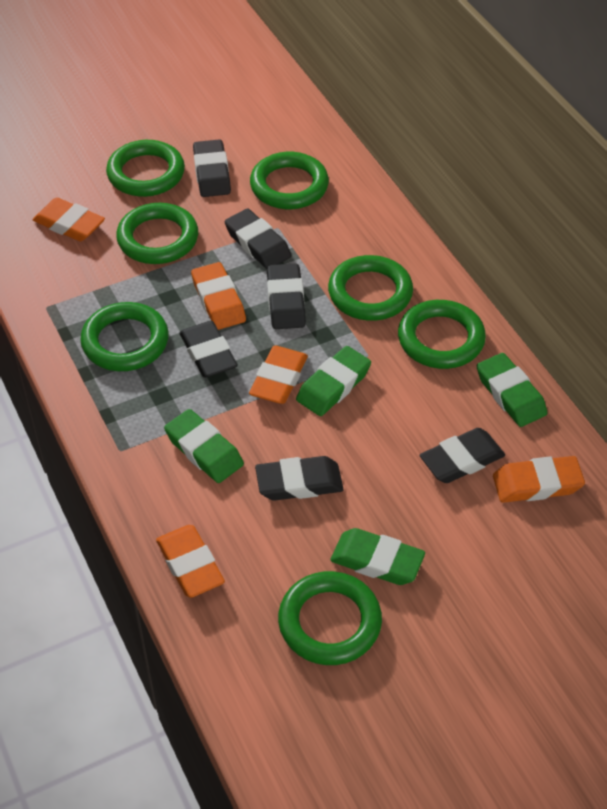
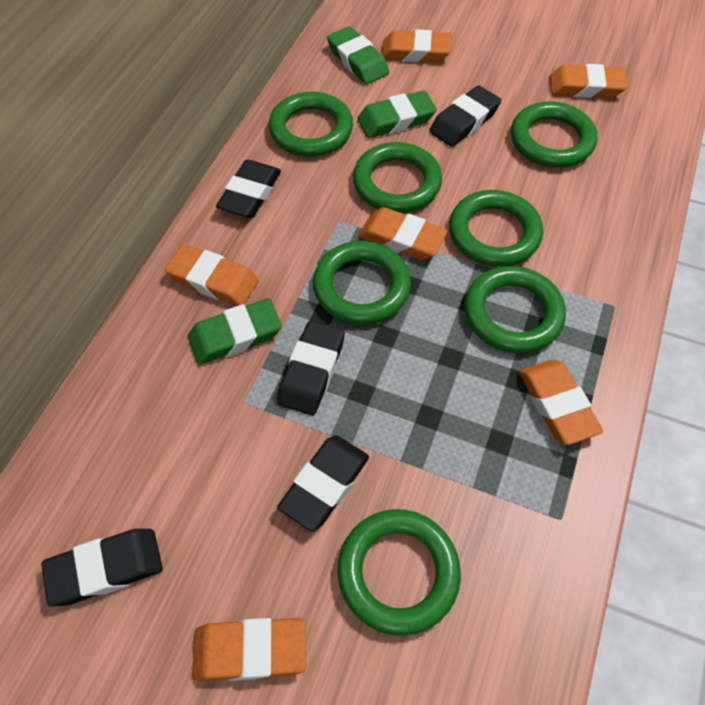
black eraser: [179,321,238,378] [193,139,231,197] [225,209,291,269] [255,456,343,501] [267,263,306,329] [419,428,505,483] = 6 -> [41,529,163,606] [216,160,281,218] [277,320,345,415] [277,435,369,532] [430,85,501,147] = 5
green eraser: [164,409,244,483] [296,346,371,416] [330,528,425,585] [477,353,547,427] = 4 -> [188,298,282,365] [327,26,389,84] [357,90,437,138] = 3
orange eraser: [33,197,105,241] [156,525,225,598] [191,262,246,330] [249,346,308,404] [493,456,585,503] = 5 -> [165,244,259,306] [192,618,306,681] [359,207,448,260] [381,29,452,62] [519,360,603,445] [550,64,628,98] = 6

